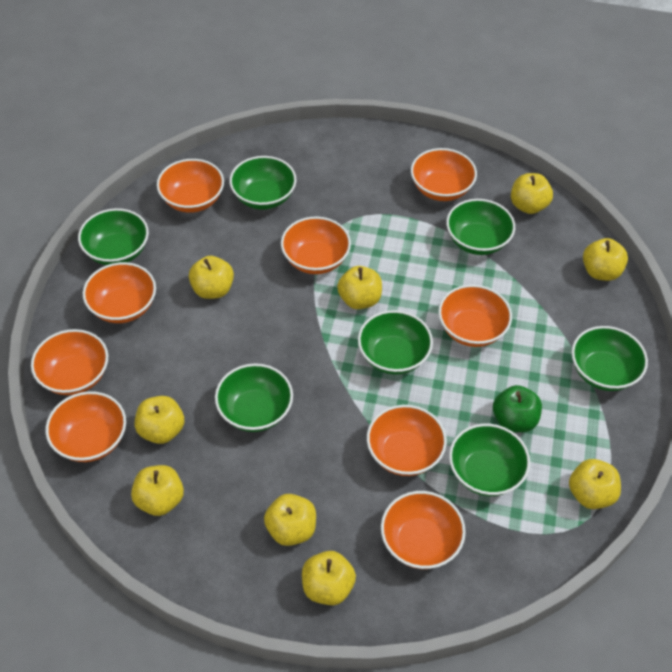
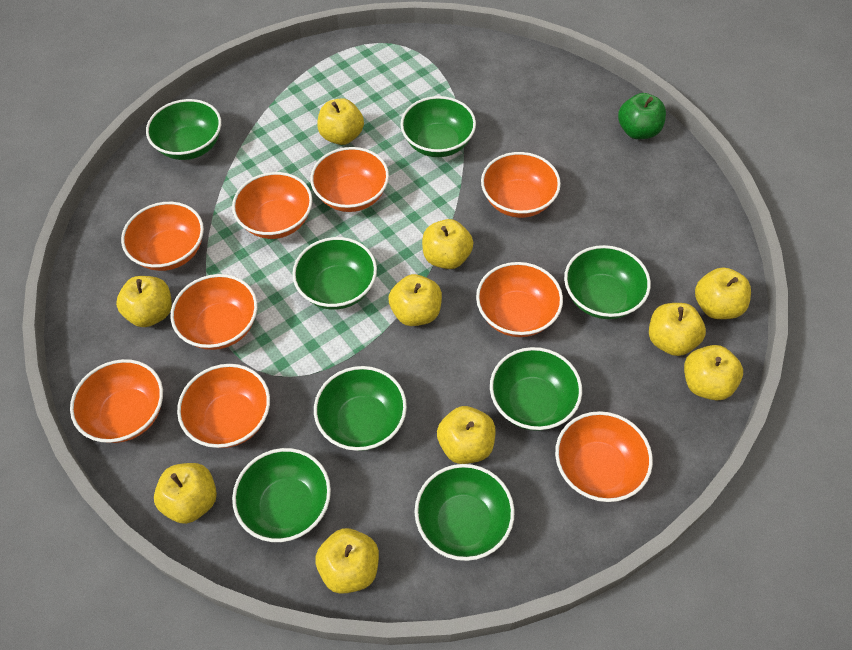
green bowl: [78,208,149,265] [215,363,293,432] [229,156,296,210] [358,310,433,375] [446,199,515,255] [449,424,530,496] [571,326,648,391] = 7 -> [146,99,221,160] [232,448,331,542] [292,237,377,309] [314,366,407,451] [400,96,476,157] [415,464,514,561] [490,347,582,431] [564,245,651,319] = 8
yellow apple: [131,465,184,516] [135,396,184,444] [189,256,234,299] [264,494,316,546] [302,551,356,605] [337,266,382,309] [511,173,553,214] [569,459,621,509] [583,238,628,281] = 9 -> [116,276,172,327] [154,463,217,524] [316,528,379,594] [317,98,364,145] [389,274,442,326] [422,219,474,269] [437,406,496,464] [649,303,706,356] [684,345,743,401] [695,267,751,319] = 10

